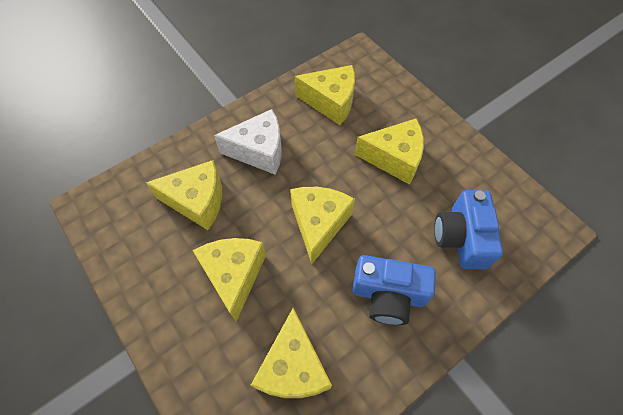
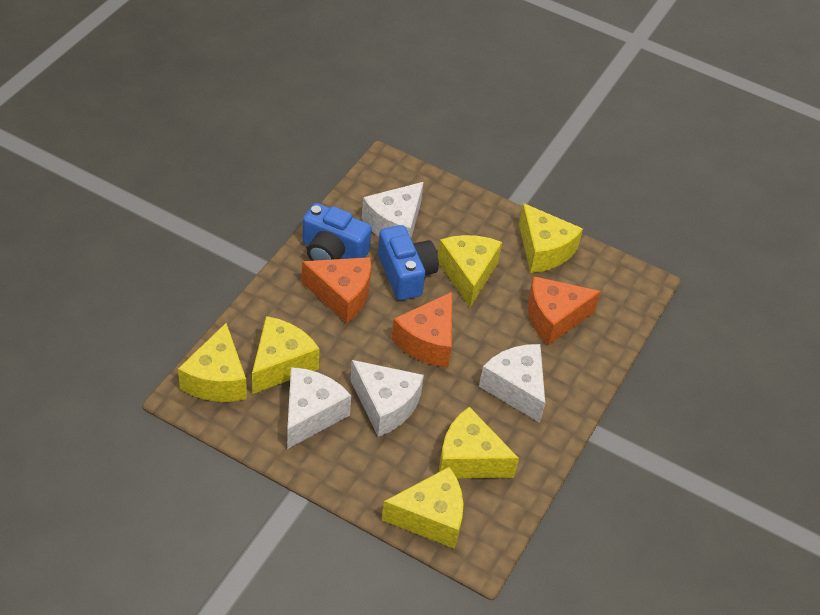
orange cheese: none = 0 -> [302,257,371,323] [391,292,452,367] [528,276,601,346] = 3
white cheese: [214,109,282,175] = 1 -> [287,367,351,449] [350,360,424,437] [362,182,424,238] [479,344,545,423] = 4

